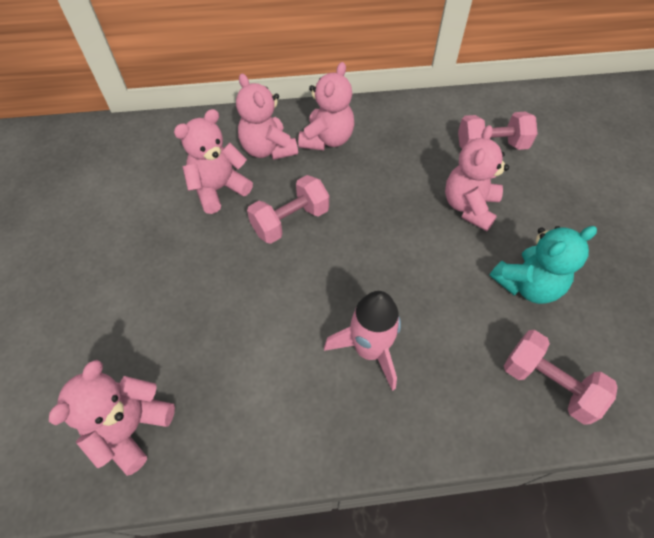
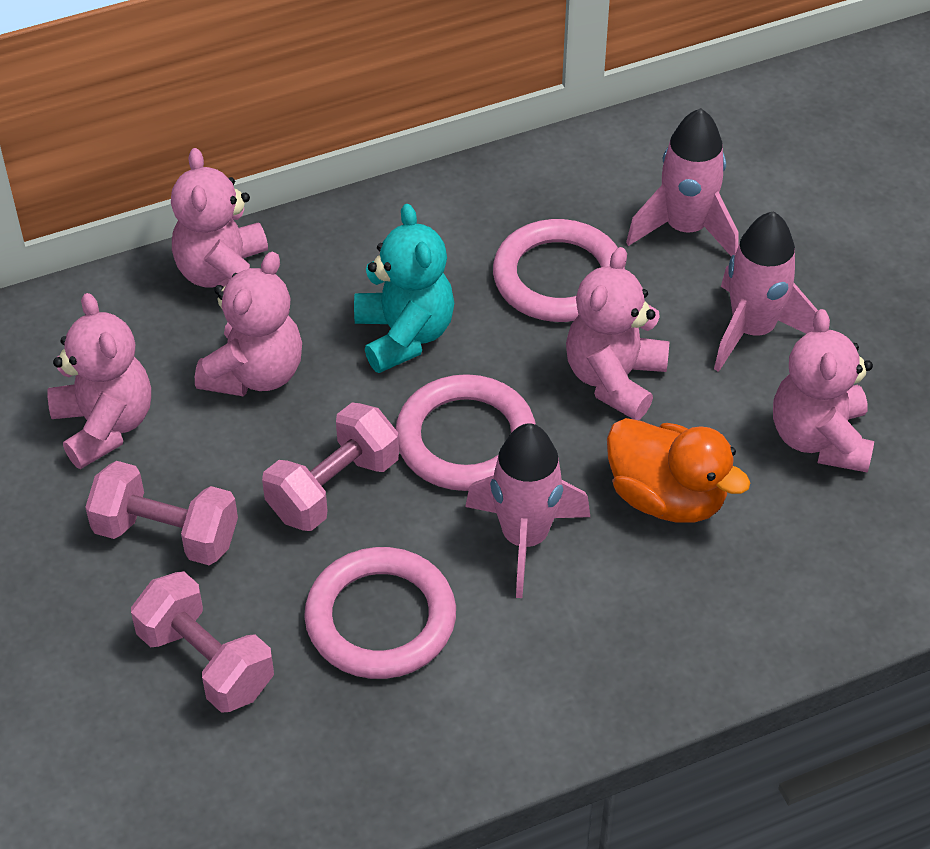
orange duck: none = 0 -> [607,418,750,523] = 1
pink ring: none = 0 -> [304,547,456,679] [395,374,536,491] [493,219,625,322] = 3
pink rocket: [324,291,401,391] = 1 -> [465,423,590,598] [626,108,739,256] [714,211,818,372] = 3

